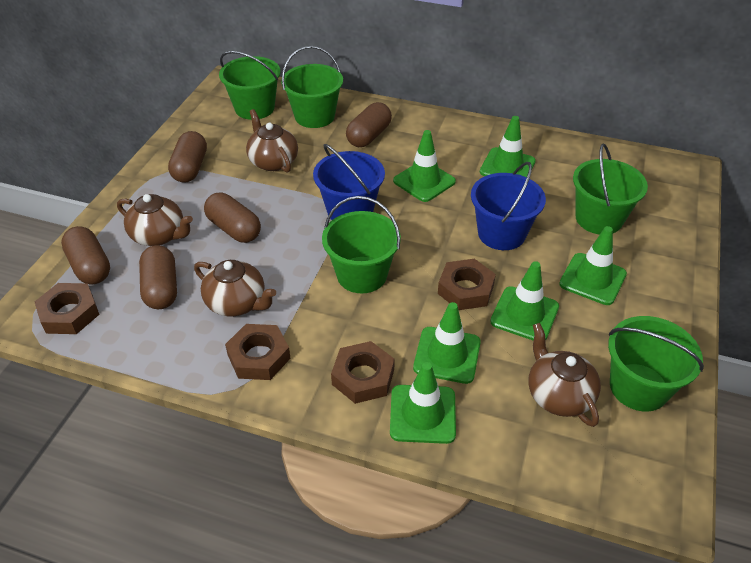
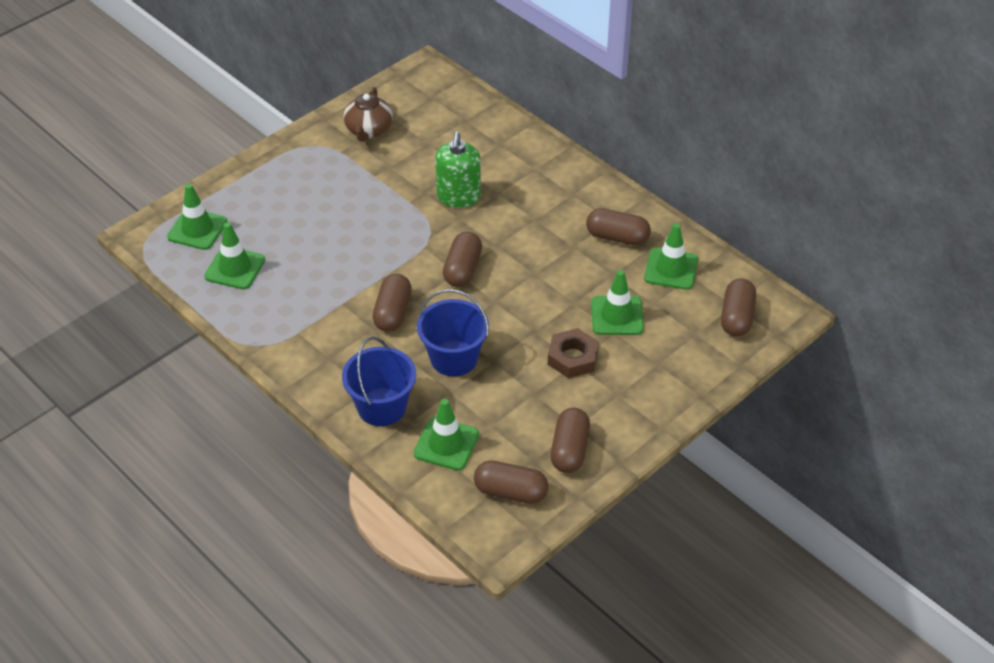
brown capsule: [61,226,110,284] [139,245,177,309] [168,131,207,183] [204,193,261,243] [346,102,392,147] = 5 -> [372,274,412,332] [443,231,482,287] [474,460,549,504] [550,408,590,473] [586,208,651,246] [721,278,756,336] = 6
brown nut: [35,283,100,334] [225,324,291,380] [331,341,395,404] [438,259,496,310] = 4 -> [548,328,599,378] = 1
brown teapot: [117,194,193,246] [194,260,276,317] [246,109,298,173] [529,323,601,427] = 4 -> [343,87,393,142] = 1
green bucket: [219,51,280,120] [281,46,343,128] [322,196,401,293] [573,143,648,234] [608,316,704,412] = 5 -> none = 0
green soap dispenser: none = 0 -> [435,132,481,208] = 1
green traffic cone: [390,362,456,444] [393,130,456,202] [413,302,481,384] [480,116,536,177] [490,261,559,341] [559,226,627,305] = 6 -> [167,184,227,250] [204,222,265,289] [414,399,479,470] [591,270,644,335] [644,223,698,290] = 5

